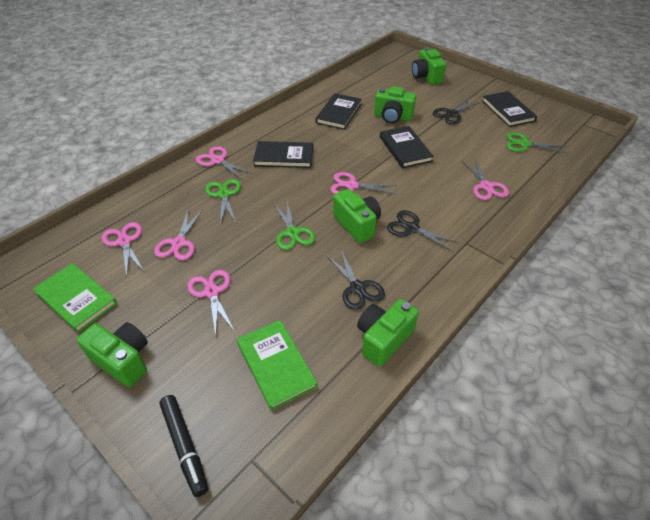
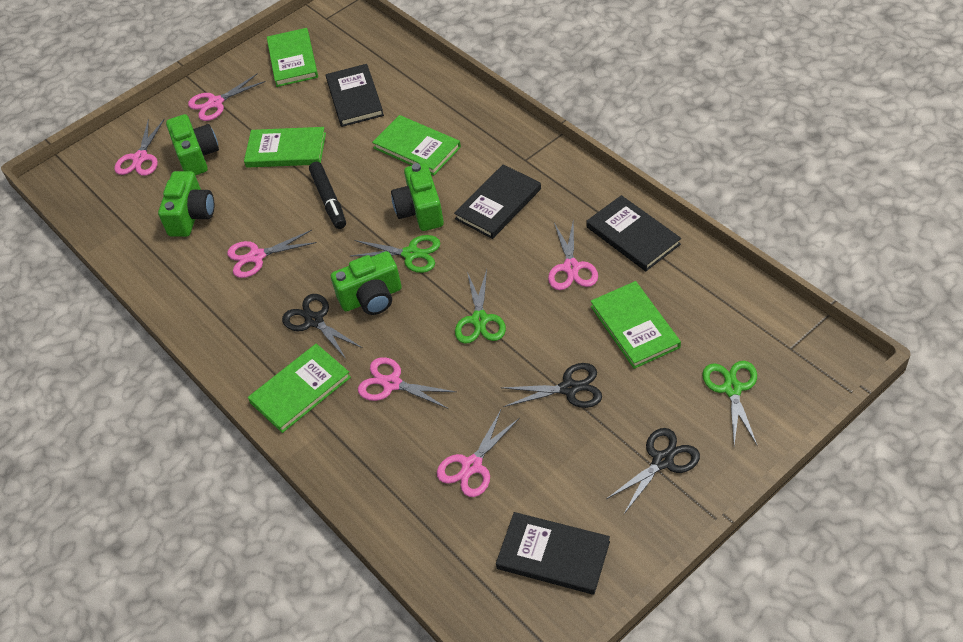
green book: [33,263,117,333] [237,320,317,410] = 2 -> [244,127,326,168] [248,344,351,433] [267,28,318,87] [372,115,461,175] [591,281,681,369] = 5
green camera: [76,322,148,387] [333,189,381,243] [357,299,419,367] [374,86,416,124] [412,47,446,85] = 5 -> [158,171,214,237] [166,114,219,176] [331,251,402,315] [391,163,444,231] = 4

